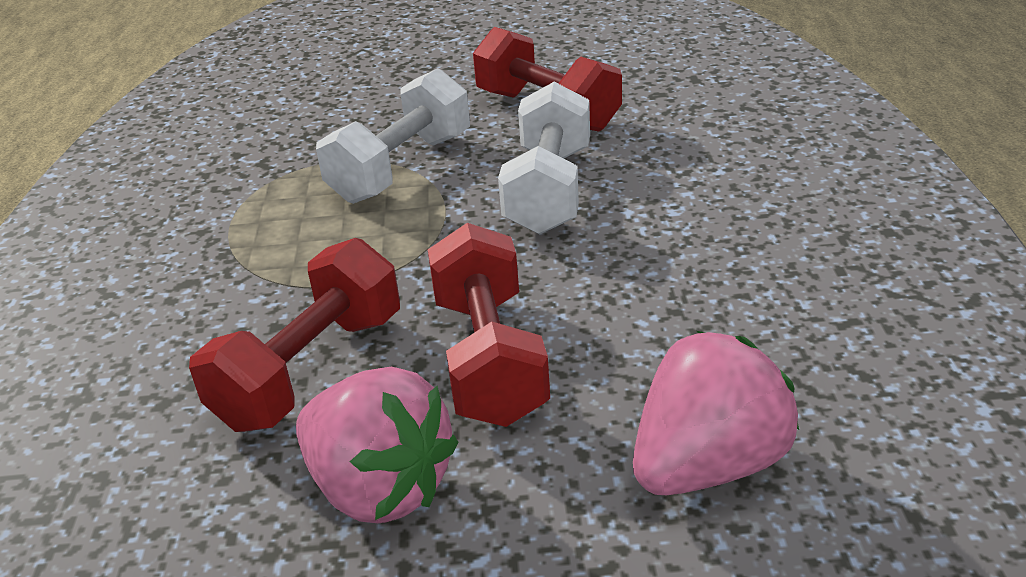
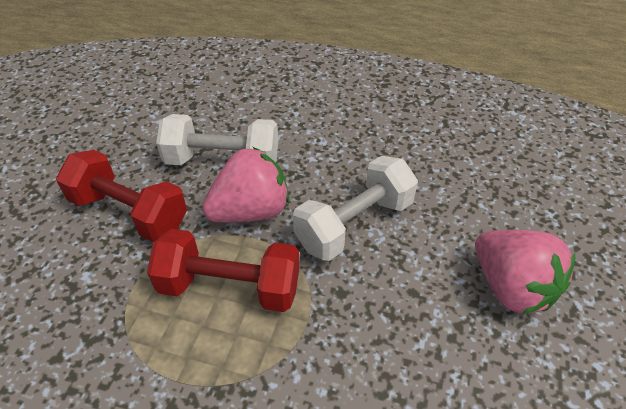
red dumbbell: [189,238,400,432] [428,223,550,427] [473,27,622,132] = 3 -> [56,150,187,242] [147,229,300,312] = 2

